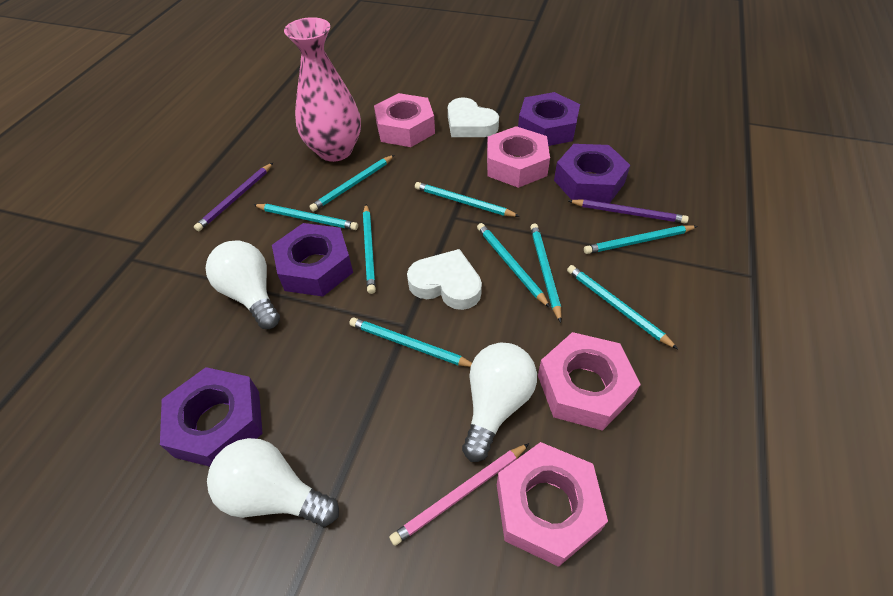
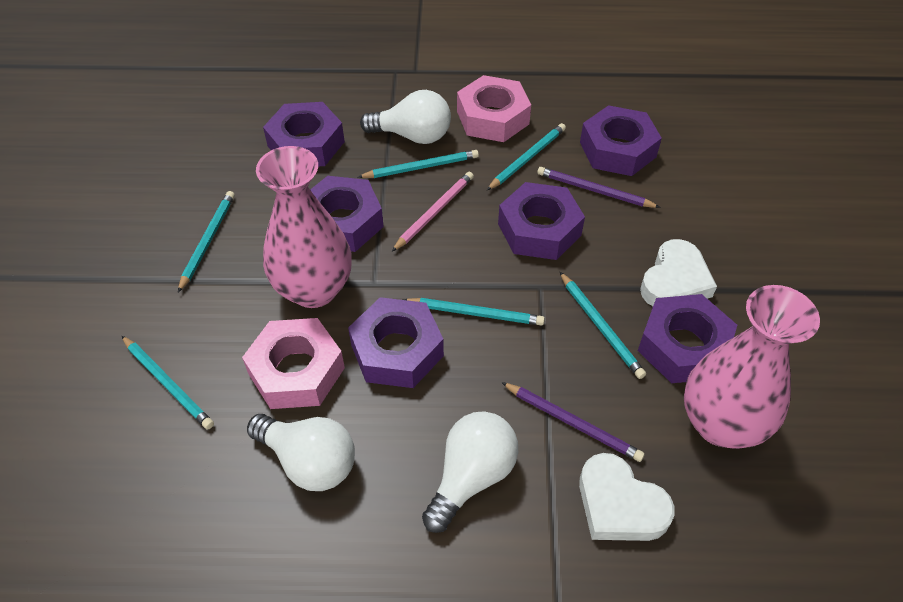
pink nut: [374,93,435,147] [487,126,550,188] [497,442,608,567] [538,332,641,431] = 4 -> [242,318,345,409] [457,75,531,142] = 2
pink vase: [284,17,361,162] = 1 -> [256,146,352,308] [684,285,820,449] = 2
purple nut: [160,367,263,467] [272,223,353,297] [518,92,580,146] [554,144,630,203] = 4 -> [263,102,345,166] [310,176,384,252] [348,297,444,388] [498,182,585,260] [580,105,662,176] [638,294,737,383] = 6
turquoise pencil: [254,204,358,230] [309,155,394,212] [349,317,472,367] [363,204,376,294] [415,182,520,217] [477,223,550,308] [530,223,562,323] [567,265,678,349] [584,225,698,254] = 9 -> [122,336,214,430] [178,191,235,293] [358,150,479,178] [403,298,545,326] [486,123,566,191] [560,272,646,379] = 6

